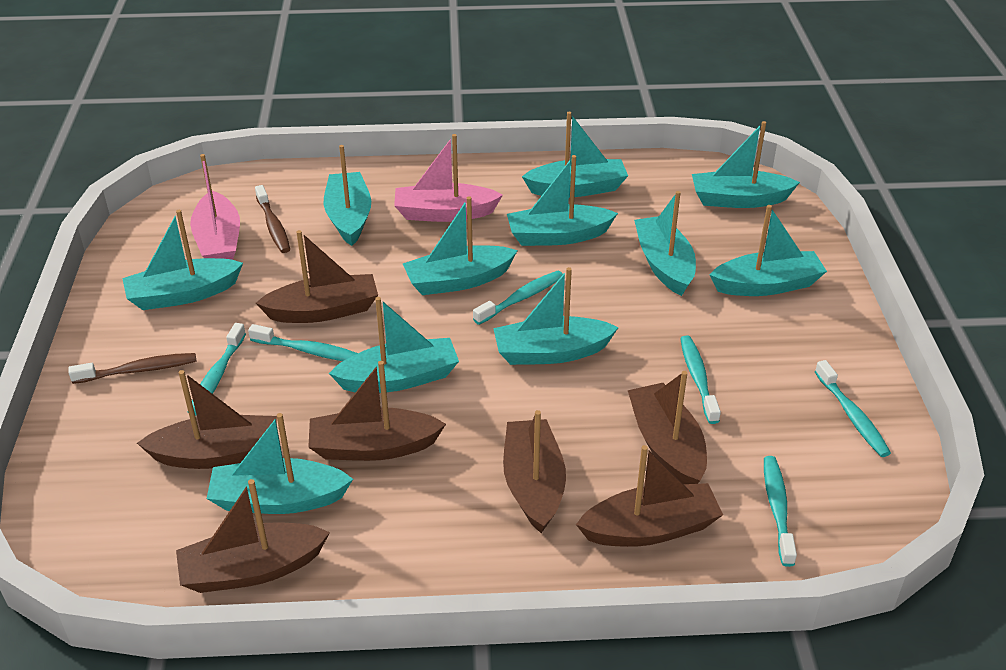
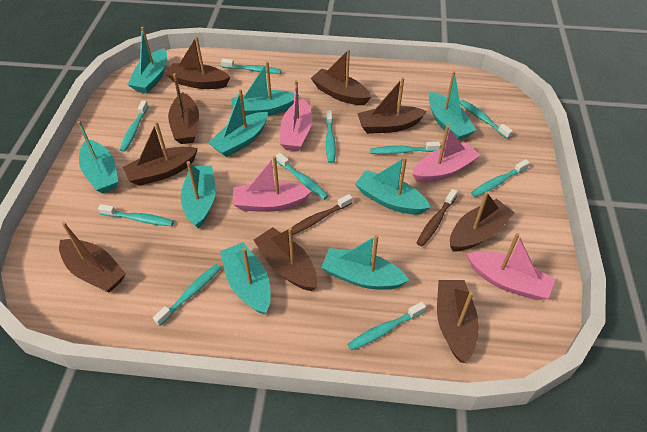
brown boat: [137,370,277,469] [176,479,330,593] [256,230,378,323] [308,361,446,461] [503,410,566,533] [576,445,723,547] [628,371,707,484] = 7 -> [59,222,126,292] [123,122,198,186] [166,36,230,89] [168,73,199,144] [254,227,317,291] [311,49,371,105] [357,77,427,134] [437,280,479,363] [450,191,515,251] = 9
pink boat: [190,154,240,260] [394,134,503,222] = 2 -> [233,156,312,212] [280,80,312,151] [412,125,480,183] [467,233,555,300] = 4
turquoise boat: [122,210,243,310] [207,413,353,514] [324,145,371,246] [329,297,459,393] [403,196,518,295] [493,267,619,365] [507,155,618,246] [522,112,628,197] [634,191,696,296] [692,121,800,208] [710,205,827,296] = 11 -> [77,121,118,193] [128,27,167,94] [181,161,215,229] [208,89,268,157] [220,242,271,315] [231,61,299,116] [321,235,409,290] [355,157,431,215] [429,71,477,140] = 9
turquoise toothbrush: [192,323,246,416] [248,324,358,361] [473,271,563,325] [680,335,721,424] [764,456,797,567] [815,360,891,457] = 6 -> [98,204,174,226] [120,100,149,152] [153,264,221,326] [221,59,281,74] [276,153,328,200] [326,110,336,163] [348,302,426,351] [370,141,441,154] [460,100,513,139] [471,159,530,197] = 10

